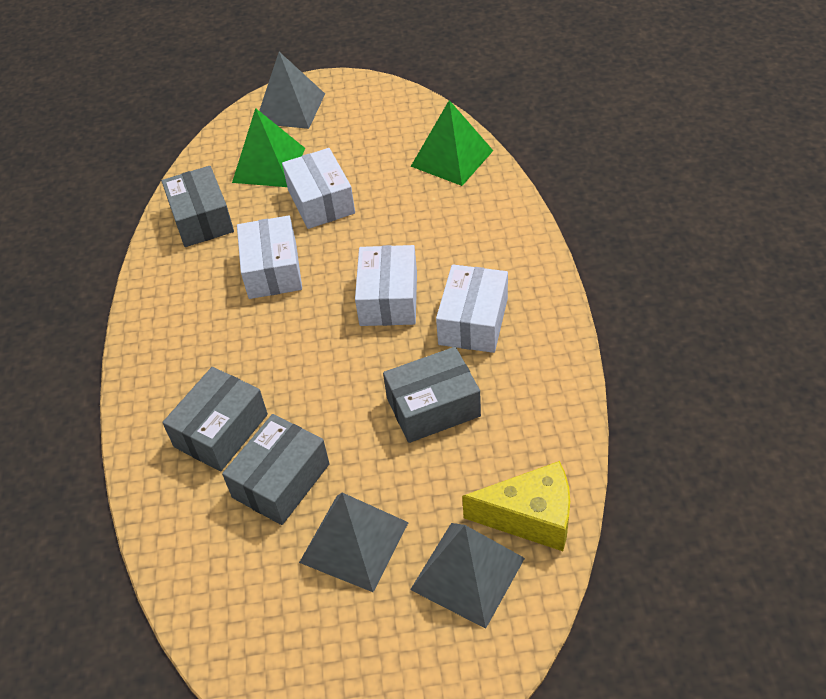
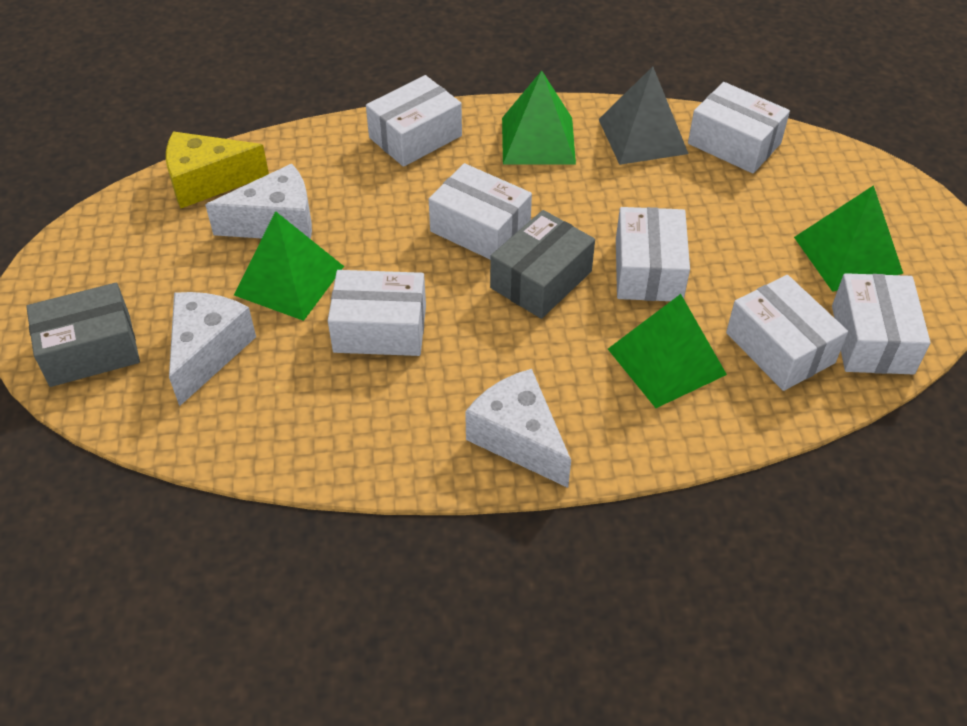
green pyramid: [232,108,305,187] [411,100,493,186] = 2 -> [234,211,344,321] [502,71,576,165] [608,294,727,408] [794,185,904,292] = 4
grey box: [161,166,234,247] [162,367,268,471] [222,414,330,525] [383,347,481,443] = 4 -> [26,283,140,387] [490,210,595,319] = 2
grey pyramid: [259,52,325,129] [299,493,409,592] [410,523,525,629] = 3 -> [599,66,688,165] = 1
white box: [237,215,302,299] [282,148,355,229] [355,245,417,326] [436,264,508,353] = 4 -> [328,270,426,356] [366,75,462,167] [429,163,532,259] [616,207,690,301] [688,82,790,173] [726,275,848,391] [832,273,930,374] = 7
white cheese: none = 0 -> [169,292,256,407] [205,164,312,239] [465,369,571,488] = 3

